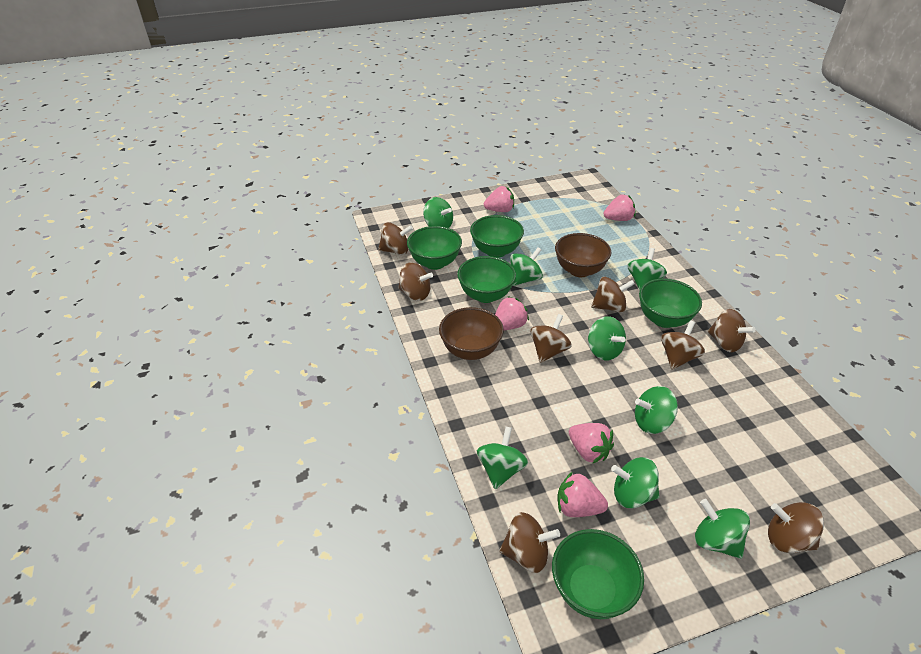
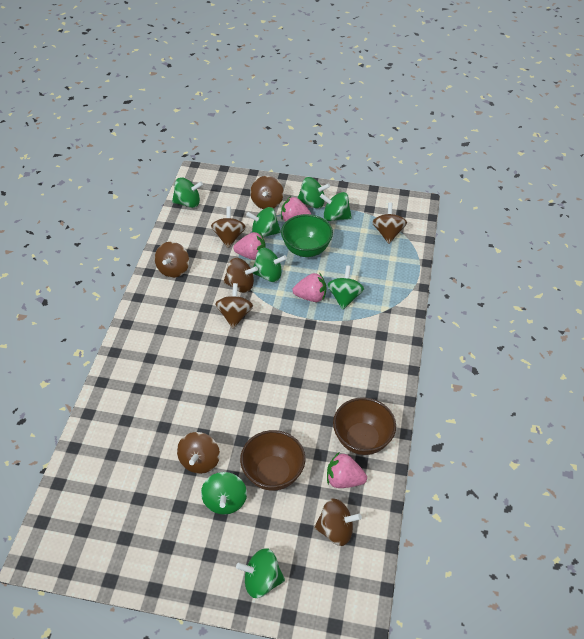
green bowl: [407,226,462,270] [457,256,516,303] [470,215,524,258] [552,529,644,619] [639,278,702,328] = 5 -> [281,214,333,257] = 1
pink strawberry: [484,186,514,212] [495,296,529,330] [557,471,608,517] [569,423,614,464] [604,194,636,221] = 5 -> [233,232,266,260] [281,196,312,222] [292,273,326,302] [327,452,367,488] = 4

